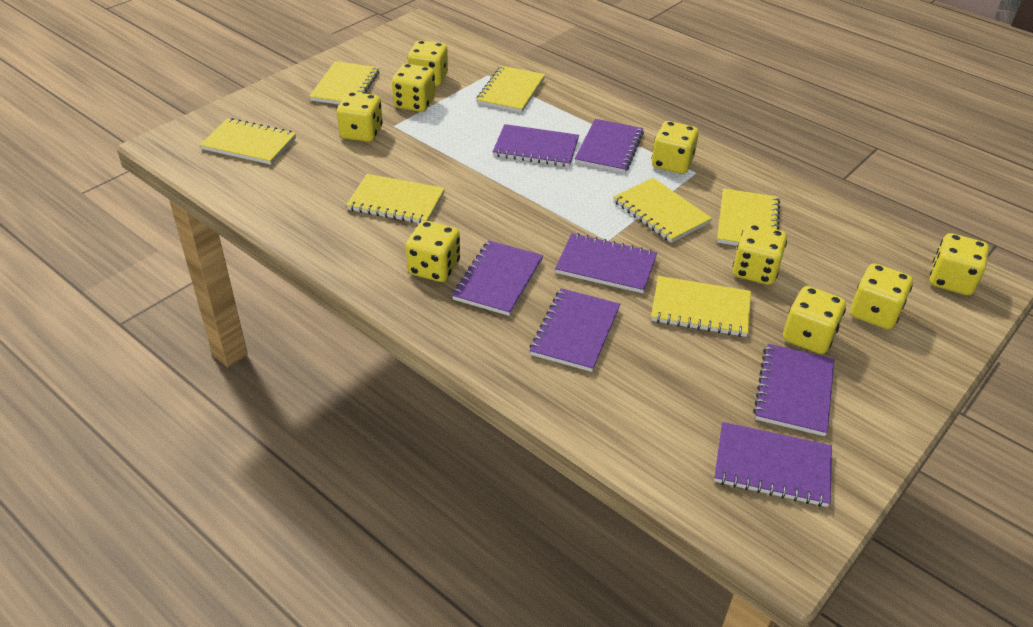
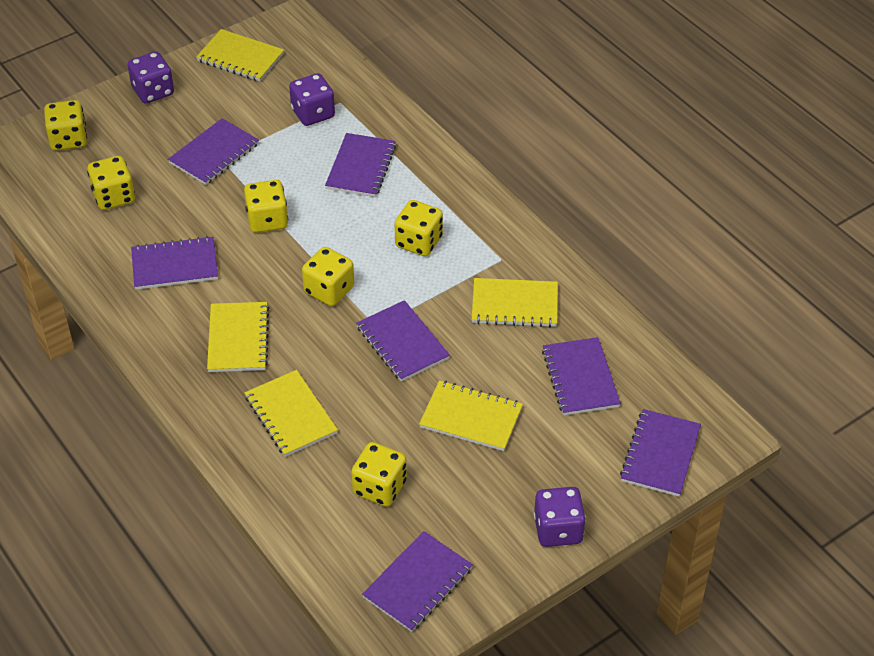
purple dice: none = 0 -> [127,51,174,104] [289,73,335,126] [534,487,586,547] = 3
yellow dice: [337,92,383,142] [392,64,435,112] [406,221,460,282] [408,40,448,86] [652,121,699,174] [733,224,787,285] [783,286,846,354] [850,263,913,329] [930,233,989,295] = 9 -> [44,100,87,151] [87,156,135,210] [244,180,288,233] [302,247,354,306] [351,442,407,507] [394,200,443,256] = 6
yellow notebook: [200,118,296,165] [309,61,379,104] [346,174,445,223] [476,66,545,113] [613,178,712,243] [651,276,751,337] [717,188,780,246] = 7 -> [196,29,284,82] [207,302,269,372] [245,370,338,457] [419,380,523,451] [472,278,558,327] = 5

